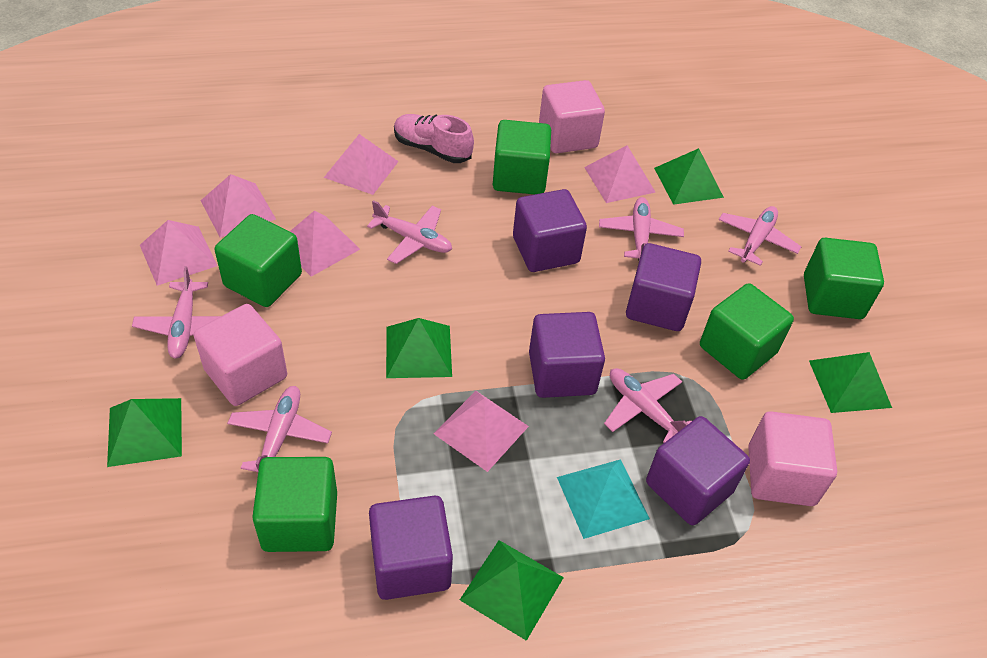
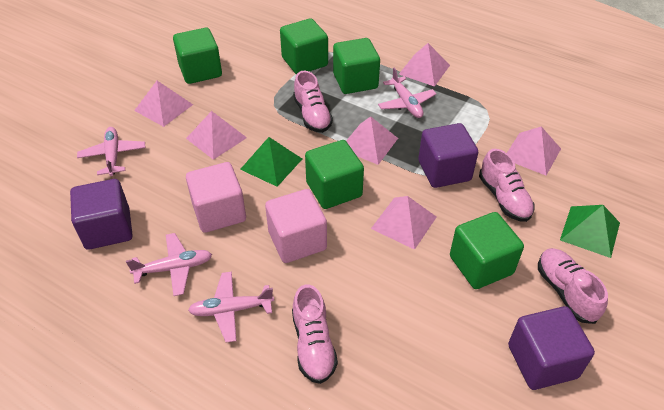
green pyramid: [107,398,182,467] [386,318,452,378] [460,540,564,641] [654,148,724,205] [809,352,892,413] = 5 -> [240,137,302,187] [560,205,620,258] = 2
pink cube: [193,304,287,406] [539,80,605,153] [748,411,837,506] = 3 -> [186,162,246,233] [265,189,327,263] = 2
pink plane: [132,266,221,359] [227,386,332,476] [367,200,452,264] [599,197,684,260] [604,368,692,443] [719,206,801,266] = 6 -> [77,127,145,176] [126,233,212,296] [188,272,274,343] [378,68,436,118] = 4
pink shoe: [394,114,474,163] = 1 -> [292,284,338,384] [293,71,333,133] [479,149,535,222] [538,248,608,324] = 4
purple cube: [369,495,453,600] [513,189,587,272] [529,312,605,398] [626,243,701,331] [646,416,750,525] = 5 -> [70,179,133,250] [418,123,478,188] [508,306,595,390] = 3
turquoise pyramid: [557,459,650,539] = 1 -> none = 0

